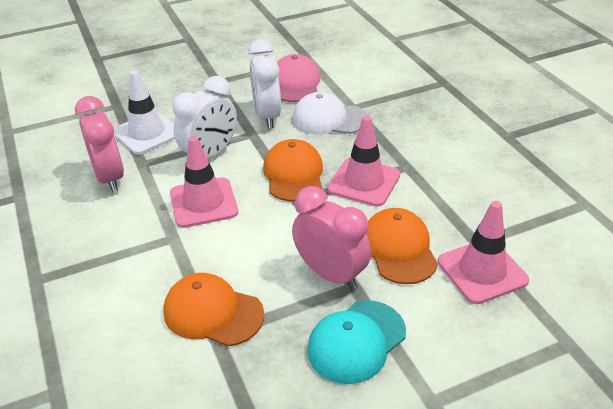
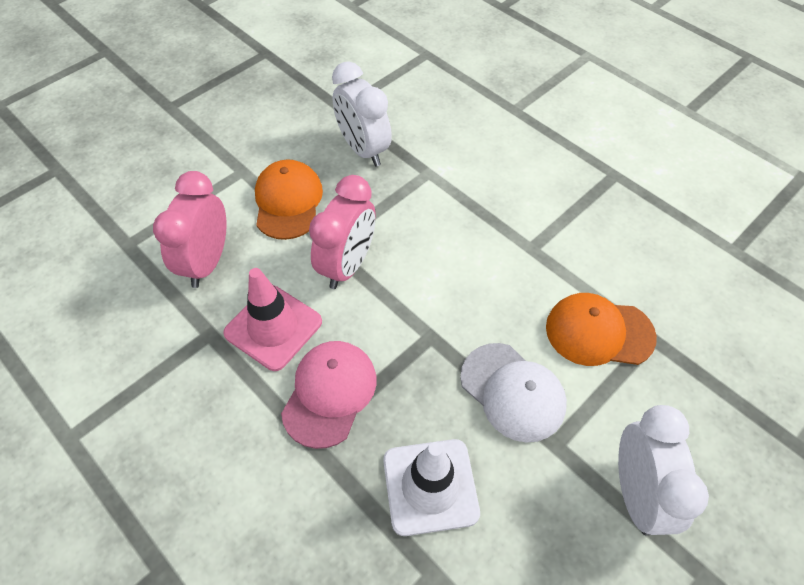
orange cap: [163,273,264,347] [263,139,323,202] [366,208,438,284] = 3 -> [255,159,323,240] [546,293,657,366] = 2
pink traffic cone: [170,136,238,228] [328,116,400,207] [438,201,529,304] = 3 -> [223,268,322,371] = 1
turquoise cap: [307,300,406,384] = 1 -> none = 0

